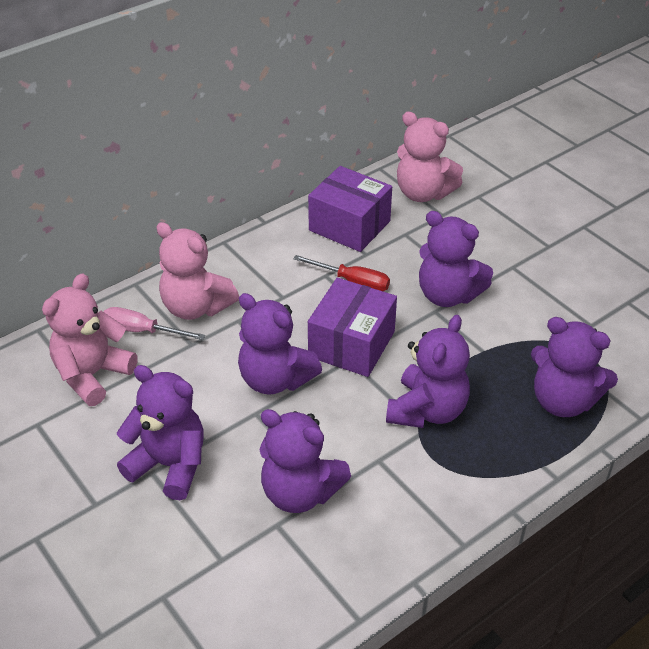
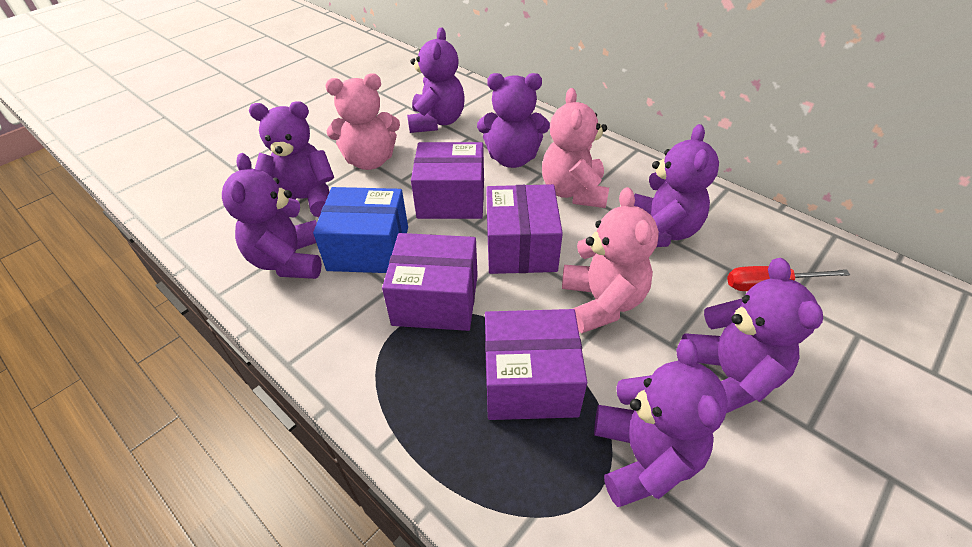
blue box: none = 0 -> [313,187,408,273] = 1
pink screwdriver: [104,307,205,340] = 1 -> none = 0
purple box: [308,166,392,252] [308,278,397,377] = 2 -> [382,233,478,331] [411,142,484,219] [485,309,587,420] [486,184,563,274] = 4
purple teddy bear: [117,365,204,500] [238,293,322,395] [259,409,351,513] [386,315,470,428] [419,211,493,307] [531,317,618,417] = 6 -> [222,153,322,279] [249,101,334,217] [407,27,465,133] [477,73,550,168] [594,339,728,507] [634,124,719,247] [682,258,823,413] = 7

